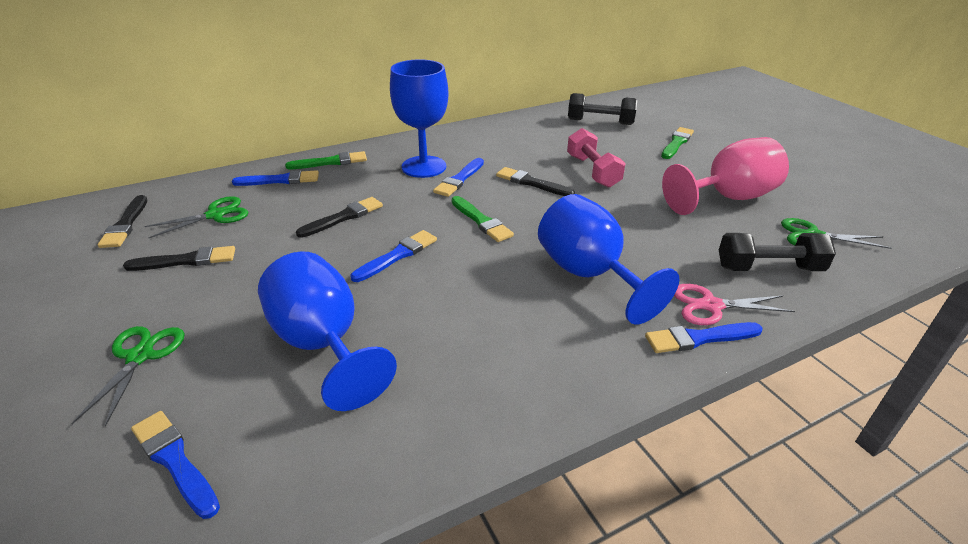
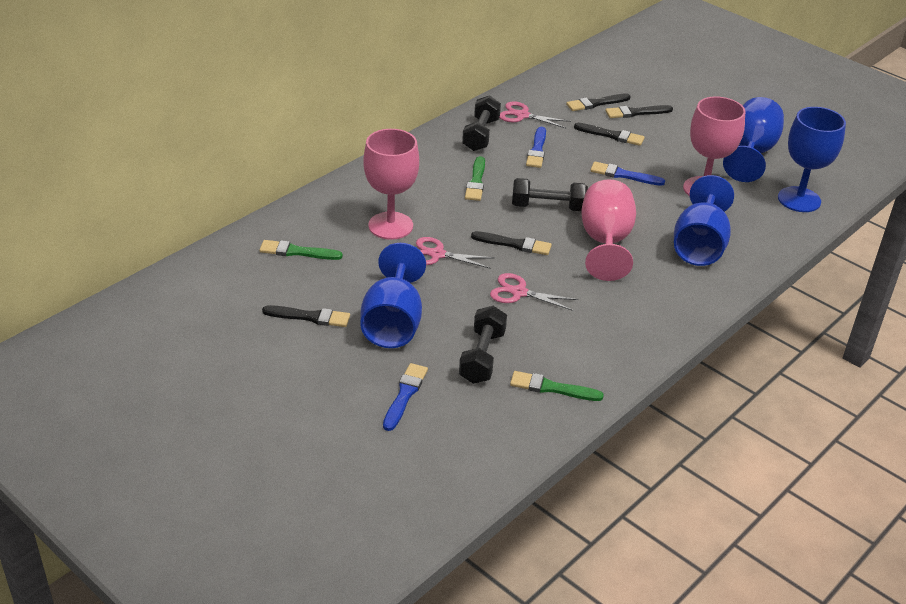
black brush: [98,195,147,248] [123,246,235,271] [296,197,383,238] [496,167,575,196] = 4 -> [262,305,350,327] [471,231,552,255] [566,93,631,111] [574,123,645,146] [605,105,673,118] = 5
black dumbbell: [568,93,637,125] [719,233,836,271] = 2 -> [459,306,507,384] [462,95,501,151] [512,178,588,211] = 3
blue brush: [131,411,220,519] [232,170,319,186] [350,230,437,282] [433,158,484,197] [645,322,763,353] = 5 -> [383,363,428,431] [526,127,546,168] [590,162,665,186] = 3
blue goblet: [258,251,397,411] [390,59,449,178] [538,194,680,324] = 3 -> [360,243,426,348] [674,175,734,266] [723,97,784,182] [778,107,846,212] = 4
green scissors: [71,326,185,427] [144,196,248,238] [781,218,892,249] = 3 -> none = 0
pink dumbbell: [567,128,626,188] = 1 -> none = 0
pink goblet: [662,137,789,215] = 1 -> [363,129,419,240] [581,179,636,281] [683,97,745,196] = 3
pink scissors: [674,284,795,325] = 1 -> [416,237,494,269] [490,273,578,311] [499,101,571,128] = 3

